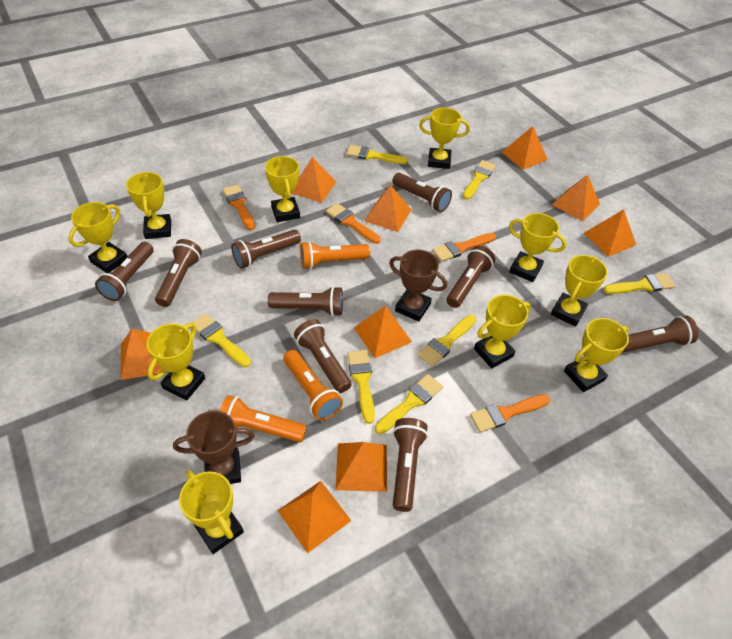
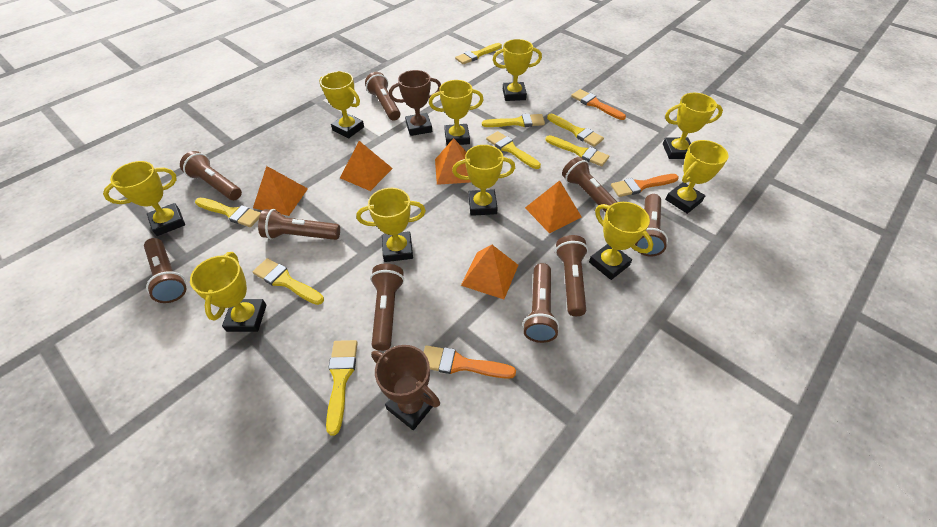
orange brush: [223,185,255,230] [326,203,381,244] [432,233,496,262] [470,394,550,432] = 4 -> [424,345,516,379] [571,89,626,120] [611,174,679,197] = 3
orange flashlight: [220,395,307,442] [283,350,343,421] [300,241,370,269] = 3 -> none = 0
orange pyramid: [121,329,168,380] [278,481,351,553] [292,157,336,203] [335,442,387,492] [354,306,412,358] [364,185,411,232] [502,126,548,170] [552,175,600,221] [584,209,636,257] = 9 -> [253,166,308,216] [340,141,393,191] [435,138,471,185] [461,245,518,299] [525,180,582,233] = 5
yellow brush: [191,313,251,367] [346,145,408,164] [347,350,375,424] [375,374,443,434] [417,315,476,367] [463,160,496,200] [604,273,675,294] = 7 -> [195,198,261,227] [252,258,324,305] [326,340,358,436] [455,43,502,64] [482,114,545,127] [486,131,541,169] [546,135,609,166] [547,114,604,147] = 8

